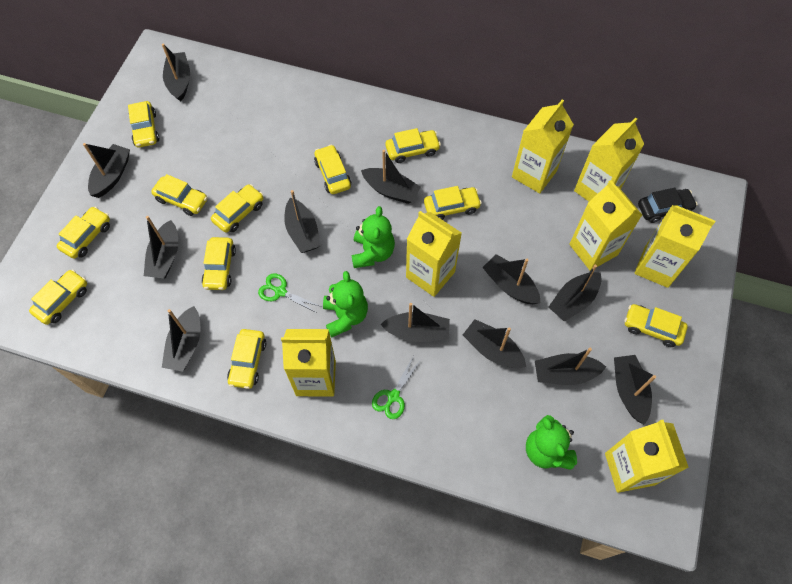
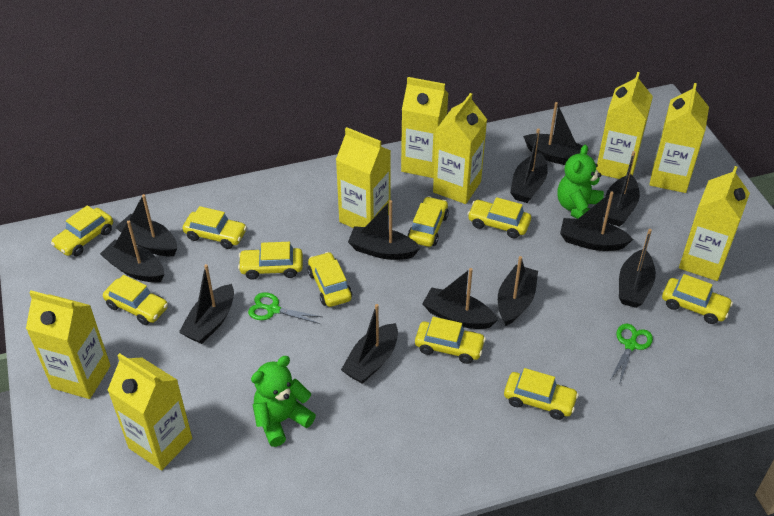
black car: [638,187,697,223] = 1 -> none = 0
green teddy bear: [323,271,368,338] [352,206,395,268] [526,415,577,470] = 3 -> [251,356,316,447] [557,145,604,219] = 2
yellow car: [29,269,87,325] [57,206,110,259] [128,101,159,148] [151,174,208,216] [202,237,236,290] [211,184,263,233] [227,329,266,389] [314,145,351,194] [385,128,441,163] [424,186,482,220] [625,304,688,347] = 11 -> [51,205,113,256] [103,275,168,325] [182,206,247,249] [238,242,303,280] [308,252,352,307] [408,196,449,247] [415,317,486,364] [467,197,531,238] [504,368,579,420] [662,274,733,324] = 10
yellow carton: [281,329,336,397] [406,211,462,297] [512,100,574,193] [569,180,642,271] [574,118,644,201] [605,420,689,493] [634,205,715,288] = 7 -> [26,290,111,399] [108,353,192,471] [336,127,391,228] [401,77,448,178] [433,93,487,204] [596,72,653,179] [649,83,709,193] [679,166,750,281] = 8

